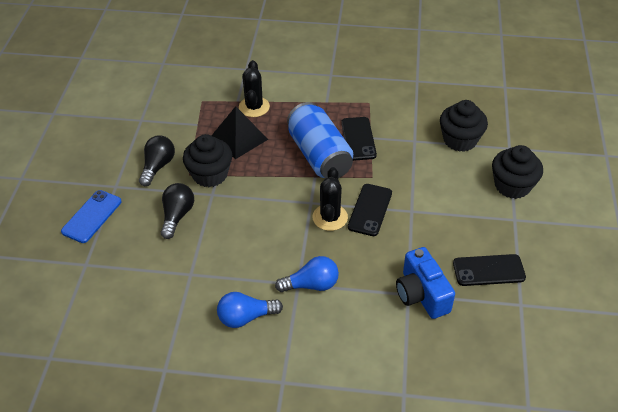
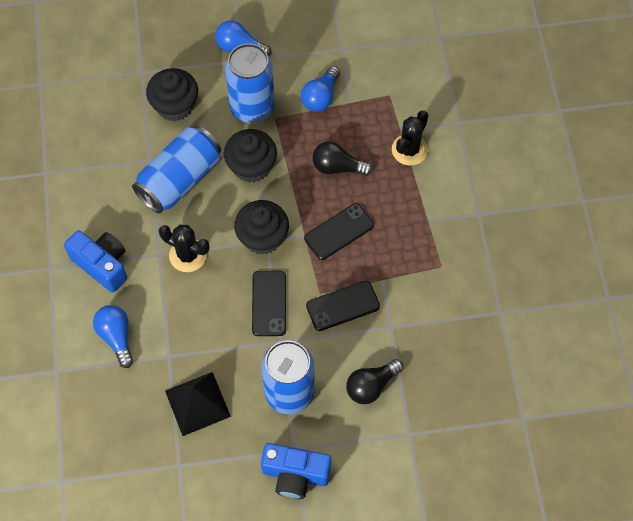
blue camera: [396,247,455,319] = 1 -> [64,230,127,292] [261,443,331,499] = 2
blue can: [287,102,353,178] = 1 -> [132,126,221,214] [225,43,275,123] [261,340,315,414] = 3
blue light bulb: [217,292,283,328] [275,256,339,292] = 2 -> [93,305,134,368] [215,20,272,56] [301,66,340,112] = 3
blue phone: [61,190,121,243] = 1 -> none = 0

